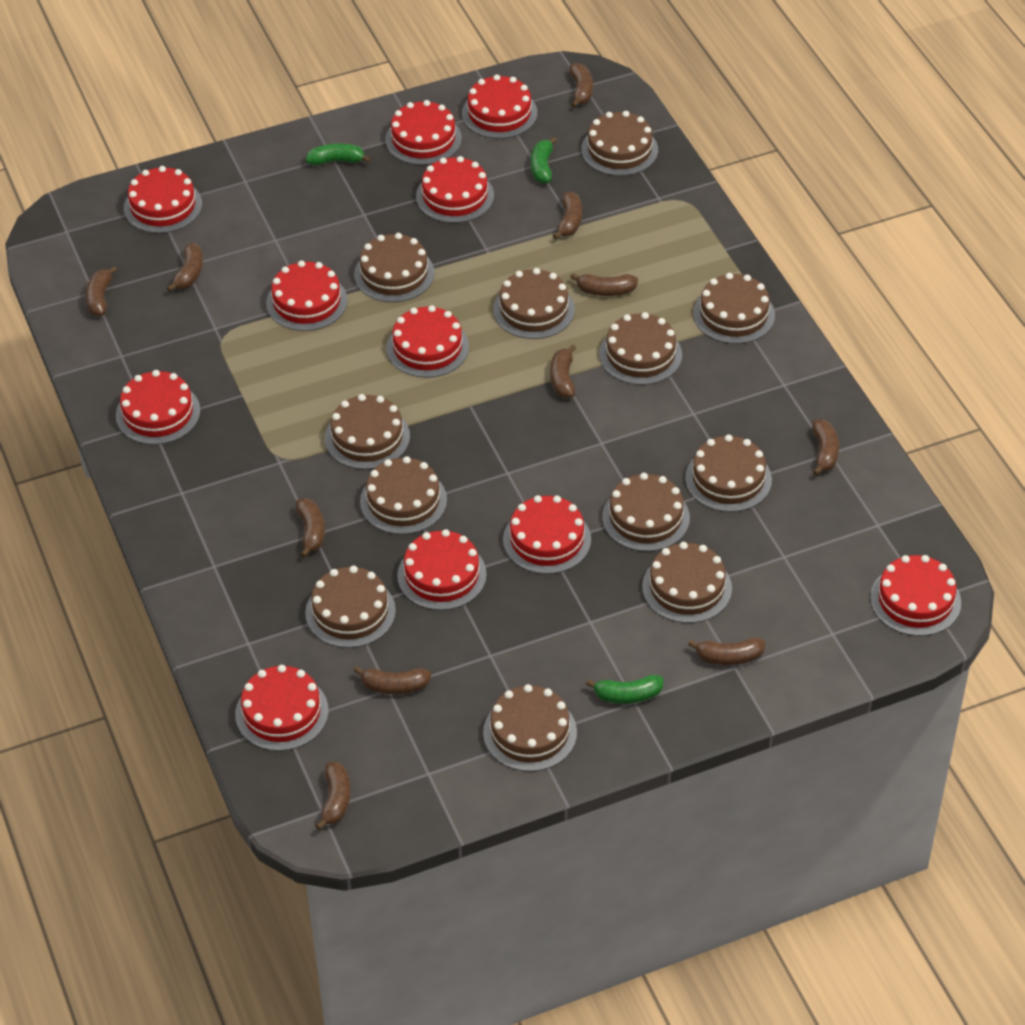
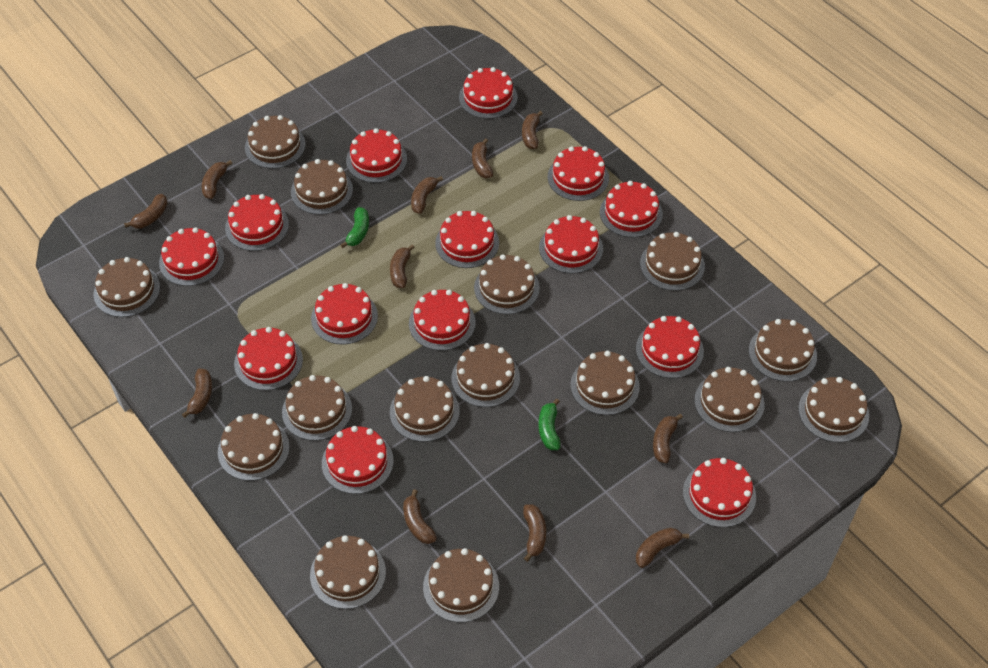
brown cake: [305,566,396,648] [325,394,410,470] [354,233,434,302] [360,456,447,534] [483,684,577,772] [493,268,575,339] [581,111,658,176] [599,312,682,385] [602,473,690,551] [642,542,732,623] [685,435,772,512] [693,273,775,344] = 12 -> [94,257,160,317] [218,413,290,481] [245,115,306,169] [282,375,352,441] [291,159,353,215] [310,535,386,609] [390,376,460,442] [423,548,499,622] [451,343,520,407] [474,254,540,314] [570,351,640,415] [640,232,705,291] [695,367,765,432] [749,319,817,382] [798,377,869,442] = 15
green banana: [306,143,371,166] [531,137,557,184] [586,675,664,704] = 3 -> [341,207,369,248] [539,399,560,450] = 2
red cake: [116,370,200,445] [124,166,202,233] [235,665,329,751] [266,260,347,331] [385,100,462,165] [387,305,469,378] [397,529,487,610] [416,156,494,223] [462,74,537,139] [503,495,591,574] [870,555,961,636] = 11 -> [159,227,224,286] [225,194,289,251] [234,327,303,390] [311,283,378,345] [322,426,393,494] [346,128,407,183] [409,290,476,351] [435,211,499,268] [459,67,518,119] [539,215,603,273] [548,146,609,201] [600,181,663,238] [636,316,704,378] [683,458,756,527] = 14

